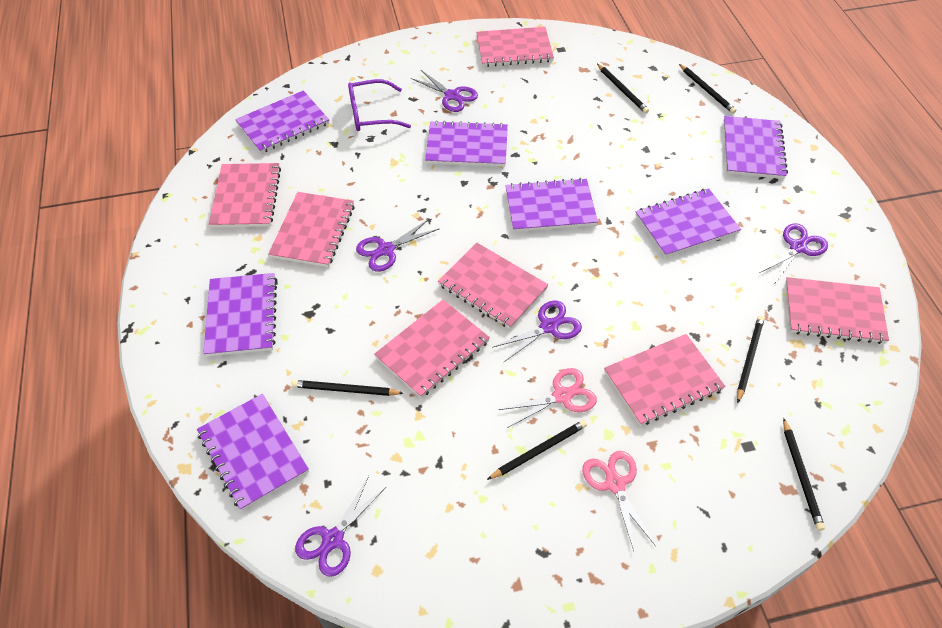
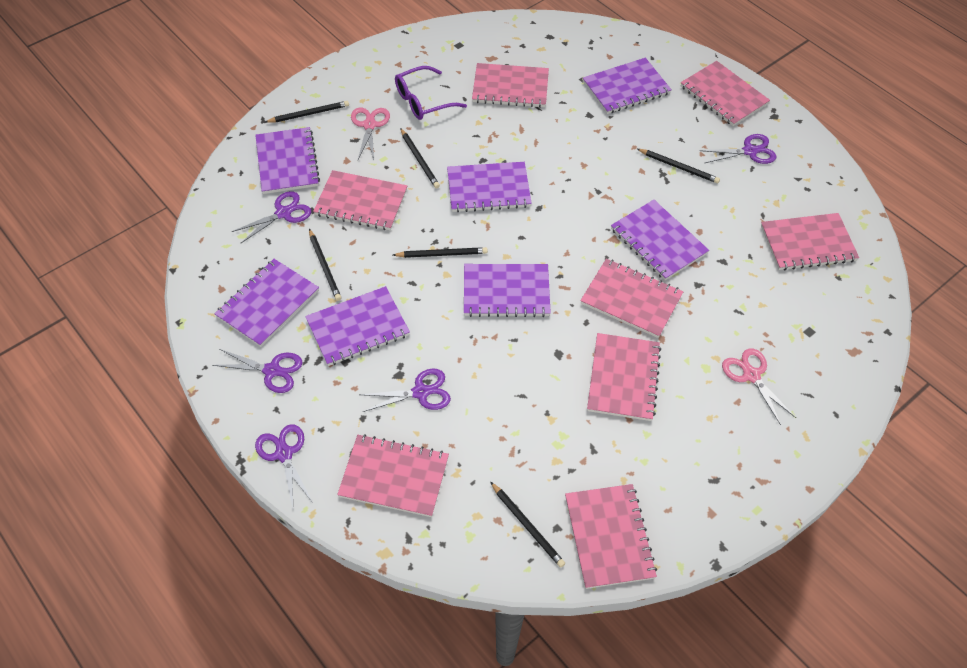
pink notebook: [209,163,281,228] [268,192,355,267] [374,300,490,398] [438,243,548,329] [476,27,554,67] [604,334,726,426] [785,277,889,344] = 7 -> [313,170,407,230] [337,434,449,517] [472,63,549,108] [565,484,657,589] [580,259,683,338] [587,333,661,421] [681,61,770,126] [761,213,859,271] = 8

